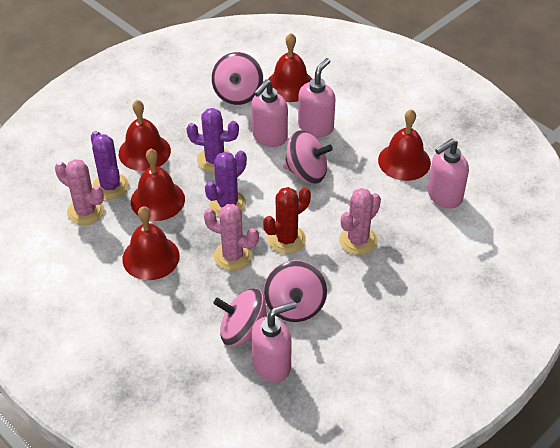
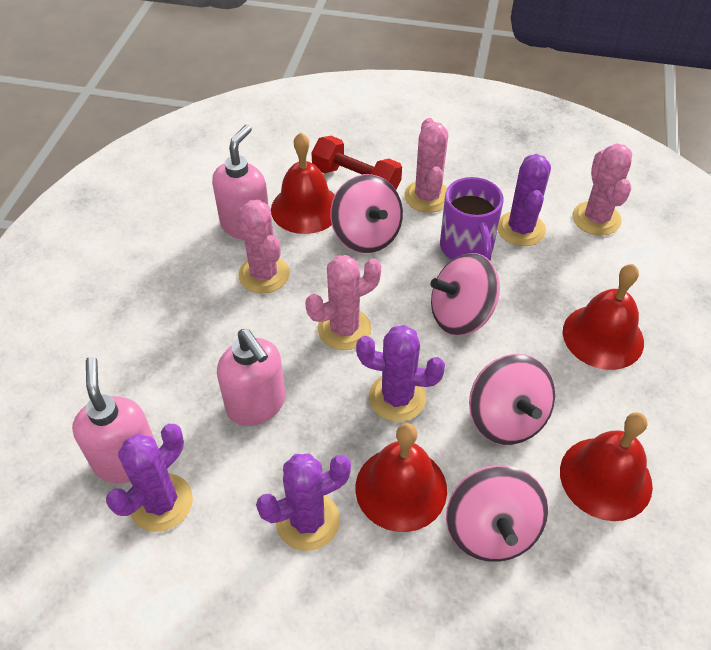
pink cactus: [55,159,104,225] [204,204,259,271] [339,188,381,255] = 3 -> [237,200,290,294] [305,255,381,350] [404,118,448,213] [573,143,632,235] = 4
pink soap dispenser: [251,301,297,383] [252,79,288,147] [298,58,336,137] [428,139,469,209] = 4 -> [72,357,156,483] [212,125,269,240] [217,329,286,426] = 3
purple cactus: [91,131,129,200] [187,108,239,173] [205,150,247,217] = 3 -> [106,424,193,532] [256,453,351,551] [356,325,445,422] [498,154,551,246] = 4
purple mug: none = 0 -> [440,177,503,260] = 1
red bell: [119,100,171,171] [122,206,180,280] [131,149,185,221] [268,33,312,102] [378,109,431,181] = 5 -> [271,133,335,234] [355,423,447,532] [560,412,653,521] [563,264,644,370] = 4
red cactus: [263,187,311,254] = 1 -> none = 0
red dumbbell: none = 0 -> [311,136,402,190] = 1

